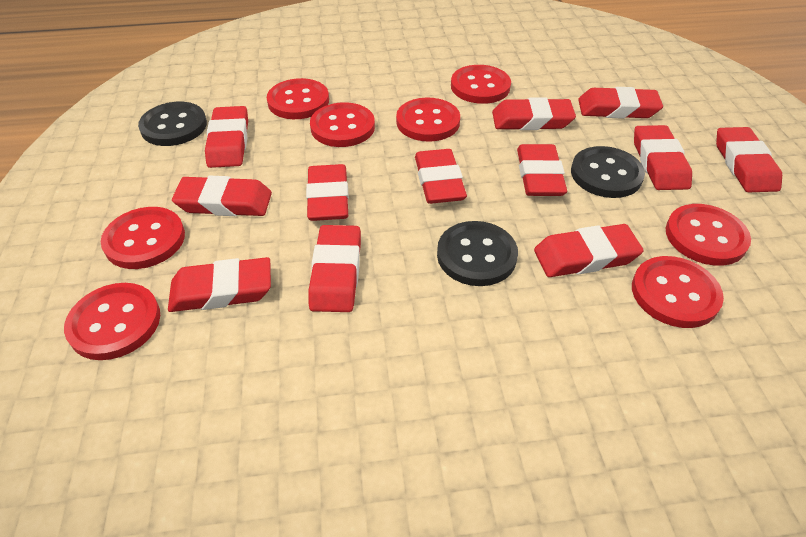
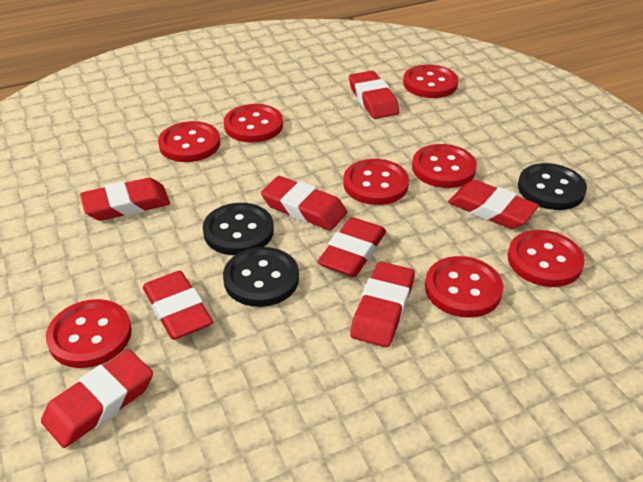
red eraser: [168,257,271,312] [172,176,272,216] [205,106,248,168] [306,164,349,221] [309,225,361,312] [415,149,467,204] [492,97,576,130] [517,144,567,196] [534,224,644,277] [578,87,663,119] [634,125,692,190] [716,127,782,192] = 12 -> [41,350,153,448] [80,178,170,221] [143,271,213,340] [261,176,347,231] [317,217,386,277] [349,71,400,119] [350,262,415,347] [448,180,539,229] = 8

